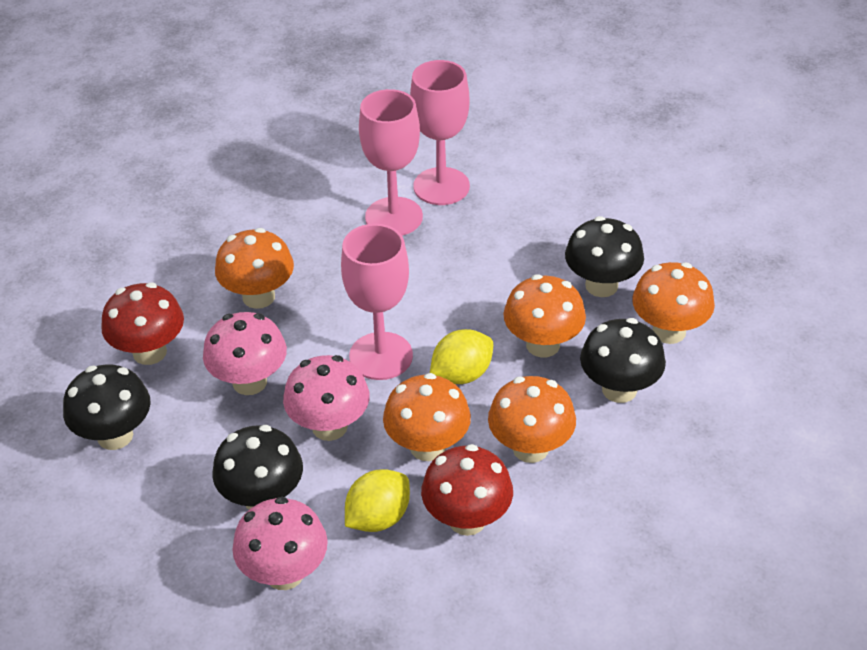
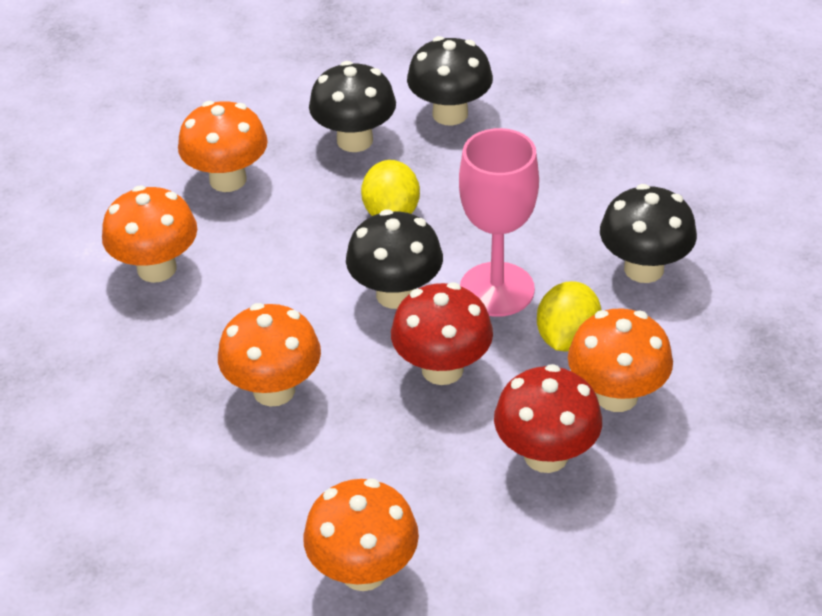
pink goblet: [341,224,413,380] [359,89,423,236] [410,60,470,205] = 3 -> [459,128,539,317] = 1
pink mushroom: [203,312,287,395] [232,497,328,590] [283,355,370,441] = 3 -> none = 0

